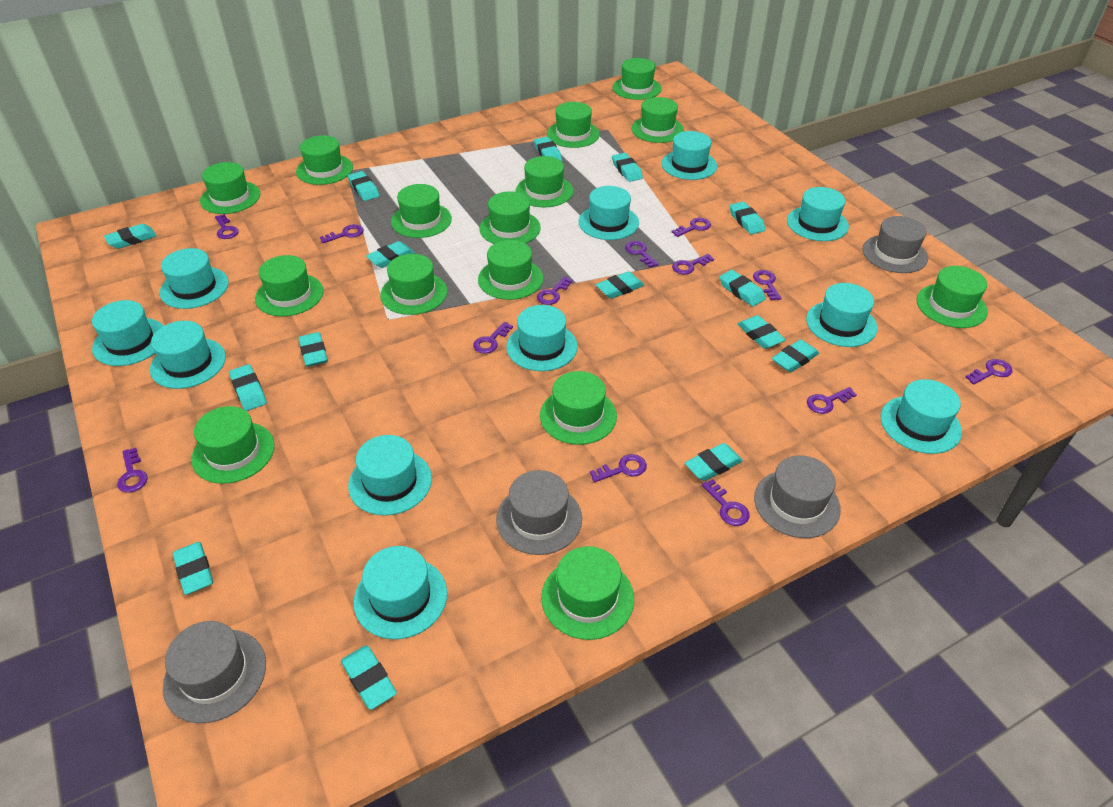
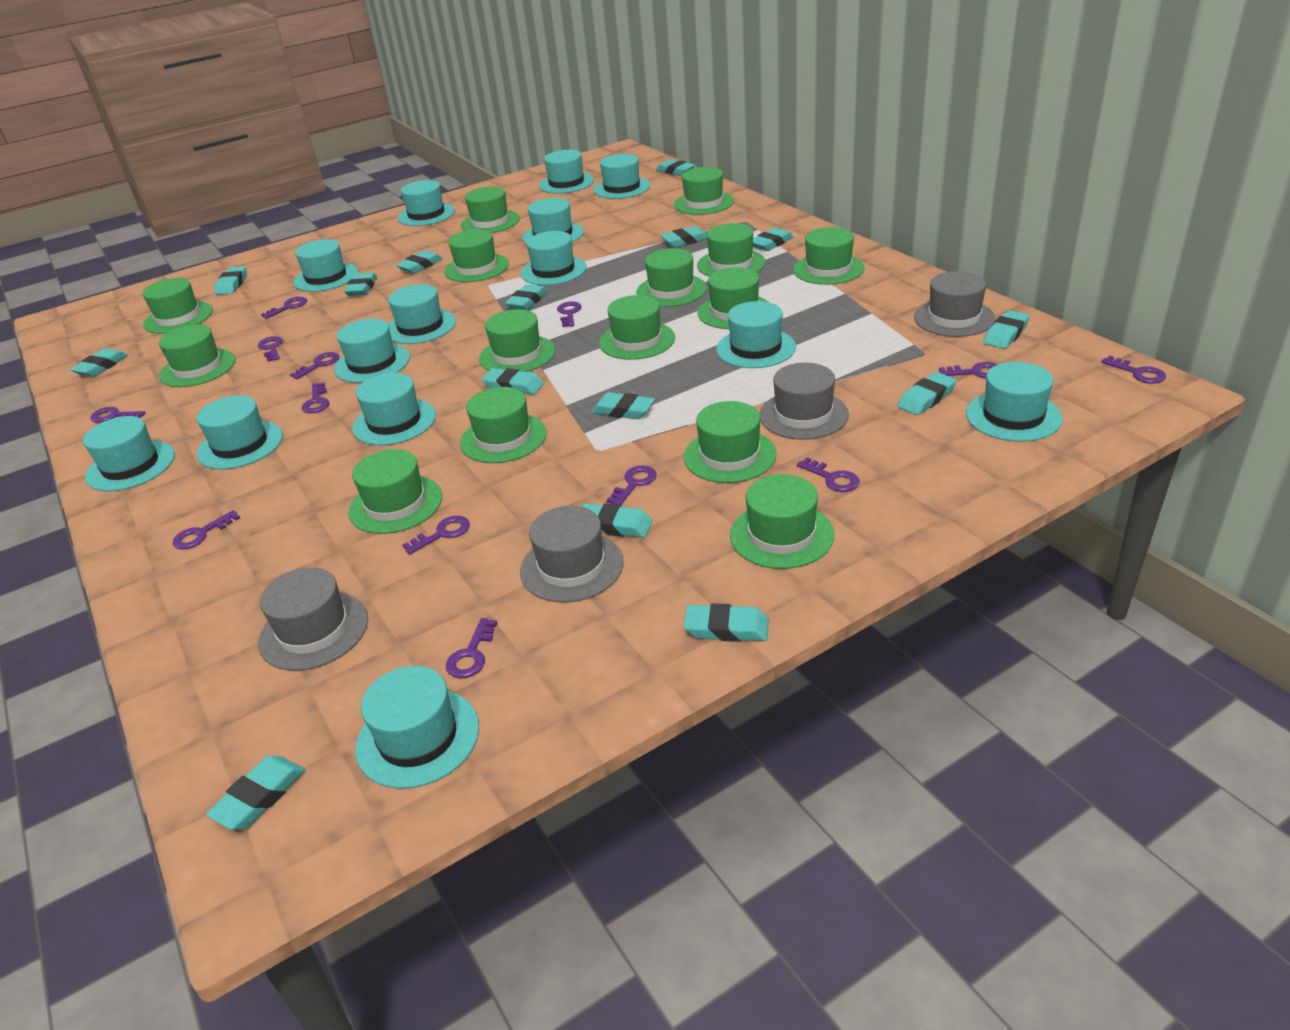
turquoise hat: [92,300,164,366] [150,321,226,389] [159,248,229,309] [348,435,432,516] [354,546,447,639] [506,305,578,371] [579,186,639,240] [661,131,717,180] [787,187,849,241] [806,283,877,347] [881,379,962,454] = 11 -> [83,416,175,492] [197,395,283,469] [293,239,358,292] [334,319,410,383] [352,373,436,445] [355,666,479,789] [388,284,456,344] [398,180,455,226] [521,231,587,285] [522,198,584,244] [539,150,594,194] [594,154,650,199] [716,301,796,368] [966,362,1063,442] = 14

